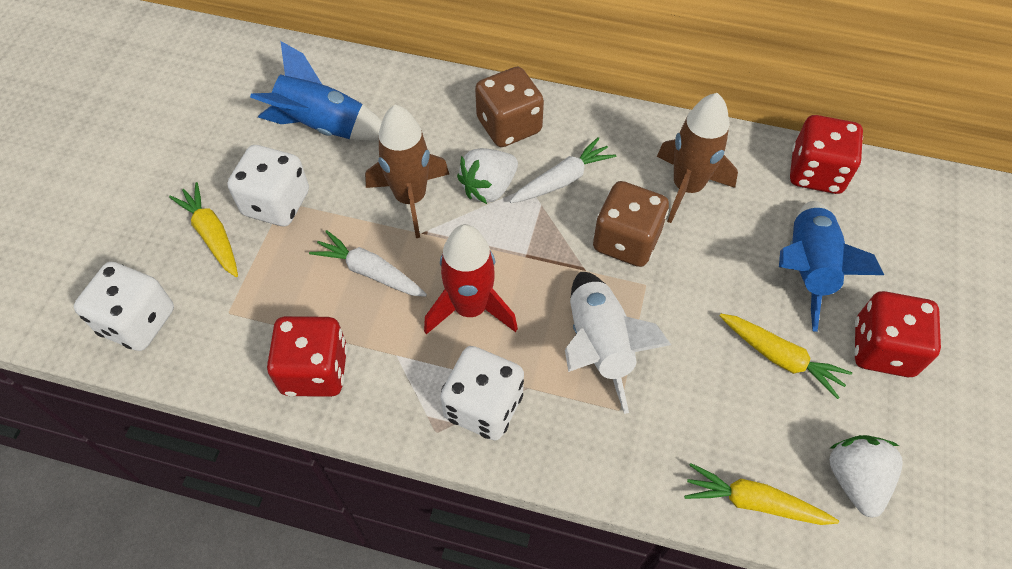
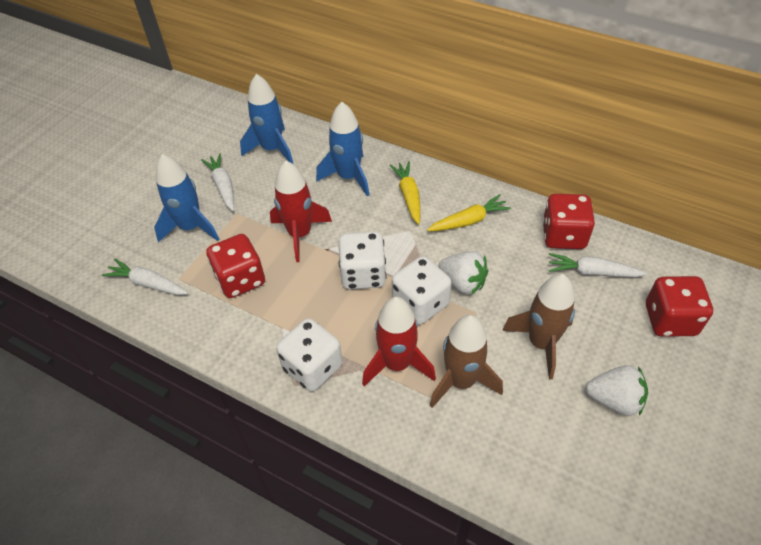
blue rocket: [250,41,382,140] [779,201,884,332] = 2 -> [154,154,219,243] [240,74,294,164] [316,102,369,196] = 3
brown dice: [475,67,544,147] [593,181,669,267] = 2 -> none = 0
red rocket: [424,224,518,335] = 1 -> [270,161,332,262] [362,297,436,386] = 2
white carrot: [309,230,427,297] [510,137,616,203] = 2 -> [102,259,188,295] [201,153,234,211] [549,253,647,277] = 3
white rocket: [565,272,671,414] = 1 -> none = 0
yellow carrot: [169,182,238,277] [684,463,839,525] [720,314,852,399] = 3 -> [390,161,420,224] [427,194,511,231] = 2

